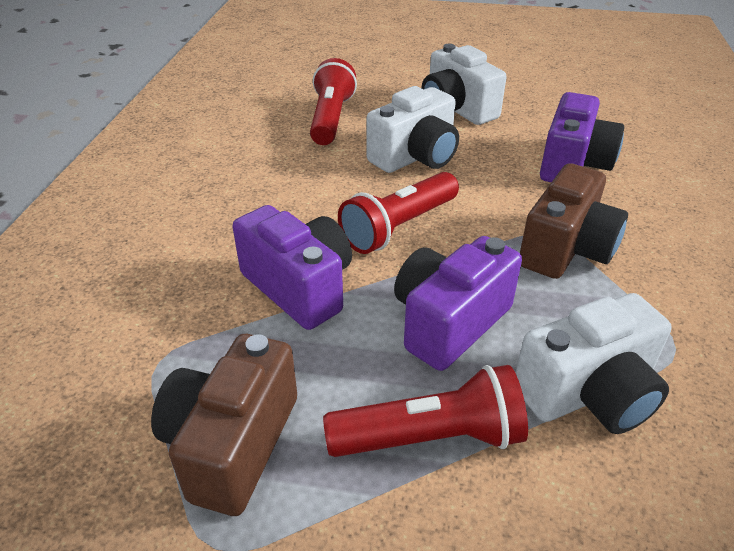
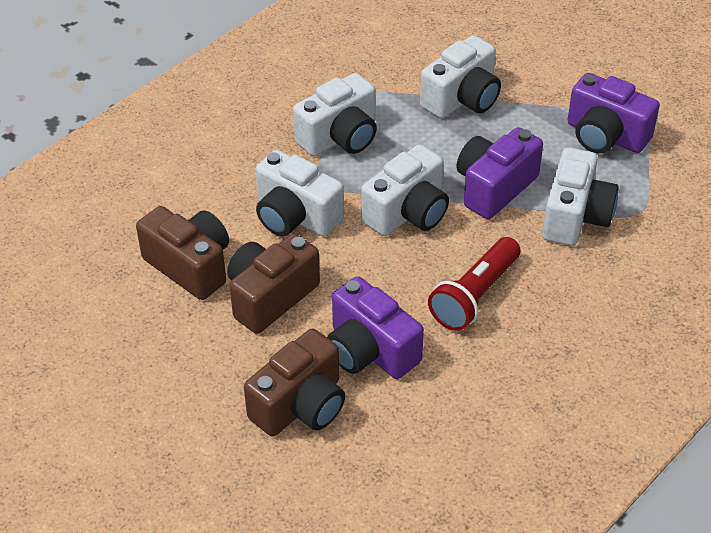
brown camera: [151,334,297,516] [520,163,628,279] = 2 -> [136,206,229,300] [227,234,320,334] [244,329,345,436] = 3
red flashlight: [310,58,357,145] [323,365,528,457] [338,172,459,254] = 3 -> [428,237,520,331] = 1
white camera: [367,86,459,173] [421,44,506,125] [516,293,672,434] = 3 -> [256,150,344,236] [293,73,377,156] [361,144,449,236] [420,35,501,119] [542,147,619,246] = 5

